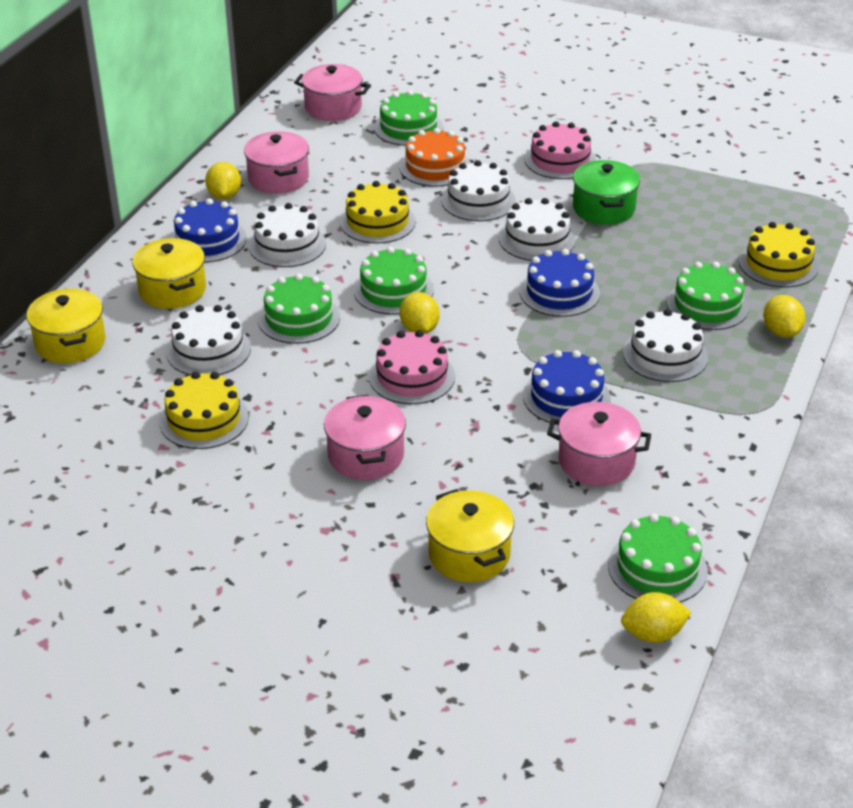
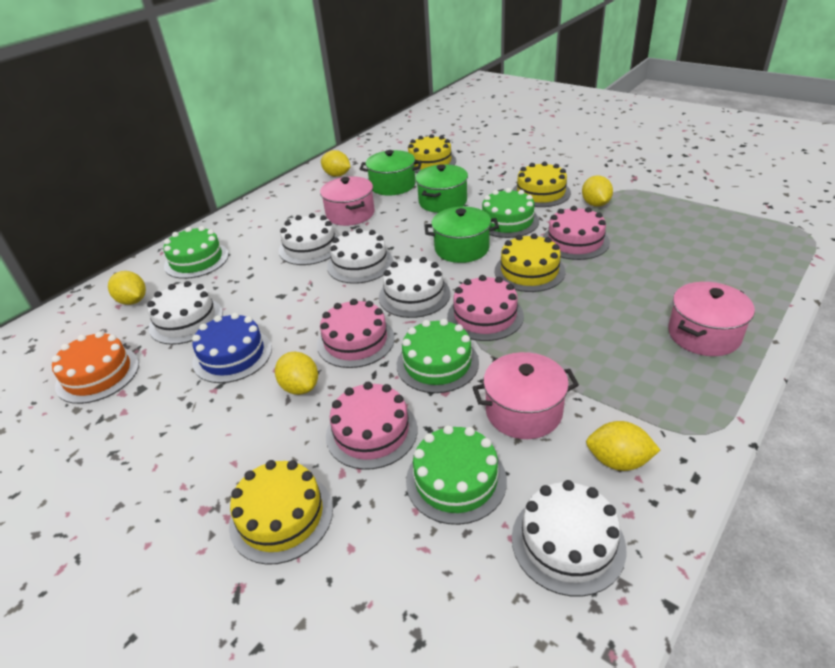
blue cake: [170,198,247,262] [519,249,600,317] [523,350,611,425] = 3 -> [192,313,272,383] = 1
green cake: [258,273,340,344] [353,247,434,315] [374,90,443,146] [608,513,708,602] [667,262,749,330] = 5 -> [163,226,229,279] [397,319,479,393] [406,425,507,525] [482,188,539,238] = 4
green pot: [573,160,640,225] = 1 -> [360,150,422,196] [415,164,468,213] [424,206,499,263] = 3
pink cake: [369,330,455,404] [525,121,596,179] = 2 -> [317,299,395,368] [326,382,417,470] [447,275,524,341] [543,206,610,260] = 4
pink pot: [244,131,309,194] [294,64,370,121] [324,395,406,480] [547,402,651,486] = 4 -> [320,176,375,226] [472,352,579,439] [668,282,755,356] = 3
yellow cake: [159,371,249,449] [340,181,416,244] [739,222,819,288] = 3 -> [229,460,333,565] [408,134,456,173] [495,233,565,292] [512,162,571,207] = 4
yellow lemon: [205,162,241,200] [400,292,440,334] [621,592,691,643] [763,295,805,337] = 4 -> [108,271,146,305] [275,352,318,395] [321,150,350,177] [582,176,613,207] [586,421,660,471] = 5
yellow pot: [26,288,106,363] [132,238,206,309] [426,489,514,582] = 3 -> none = 0

